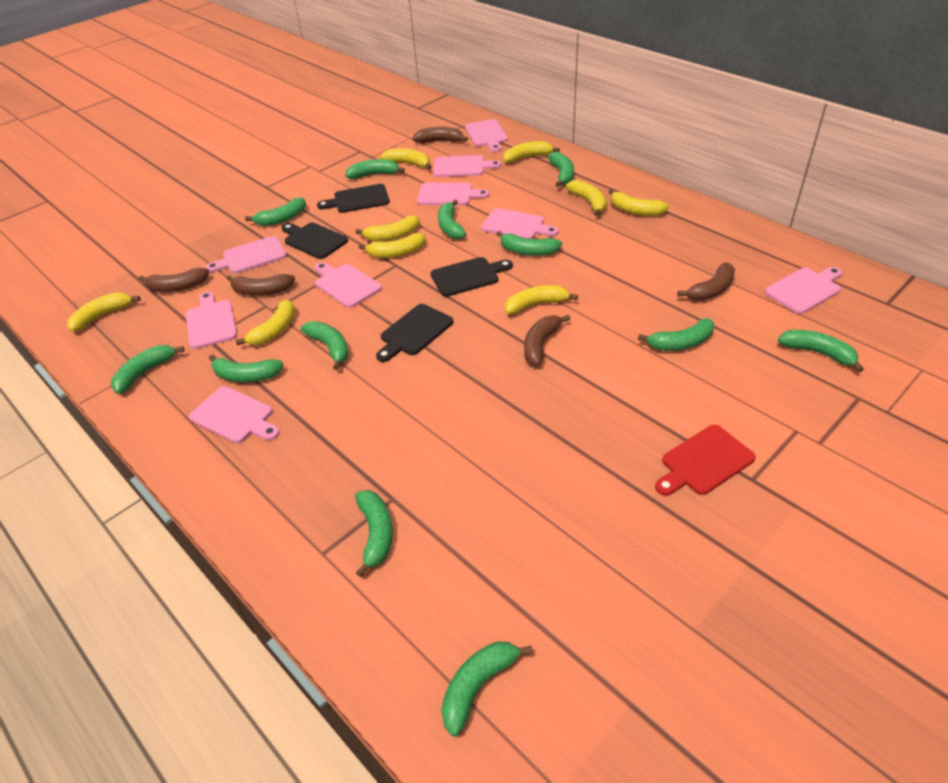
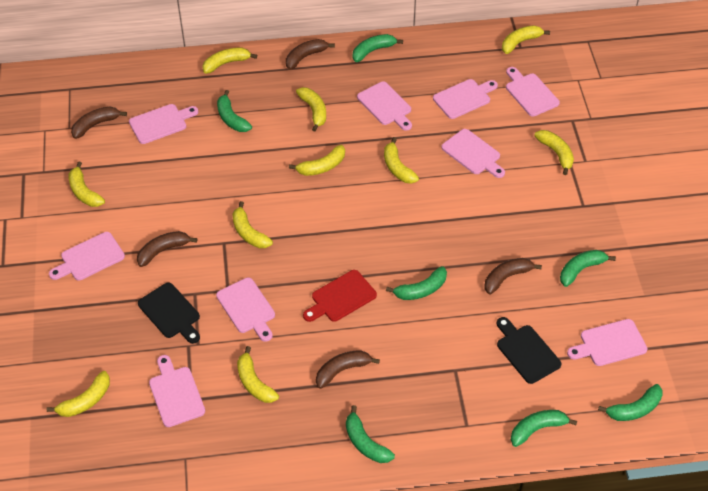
black cutting board: [282,223,348,259] [317,184,390,213] [376,304,453,362] [431,257,513,297] = 4 -> [138,282,200,344] [497,317,561,384] = 2
green banana: [111,345,184,394] [209,355,284,382] [245,197,306,226] [301,321,349,370] [345,159,405,179] [355,490,393,577] [438,200,466,239] [441,642,533,736] [497,231,562,256] [548,152,574,187] [638,318,715,351] [778,330,864,372] = 12 -> [217,90,252,132] [346,405,395,463] [353,34,403,62] [386,266,447,300] [511,410,577,447] [560,250,616,287] [598,384,663,421] = 7
yellow banana: [67,292,141,332] [235,299,295,345] [355,215,420,241] [359,233,425,258] [380,148,432,169] [503,141,560,163] [505,285,578,314] [566,180,607,216] [608,189,669,216] = 9 -> [47,371,110,417] [69,162,105,207] [202,48,257,74] [232,201,273,248] [237,346,279,403] [289,145,345,176] [296,87,326,131] [384,137,419,184] [502,25,550,54] [534,130,574,175] = 10

